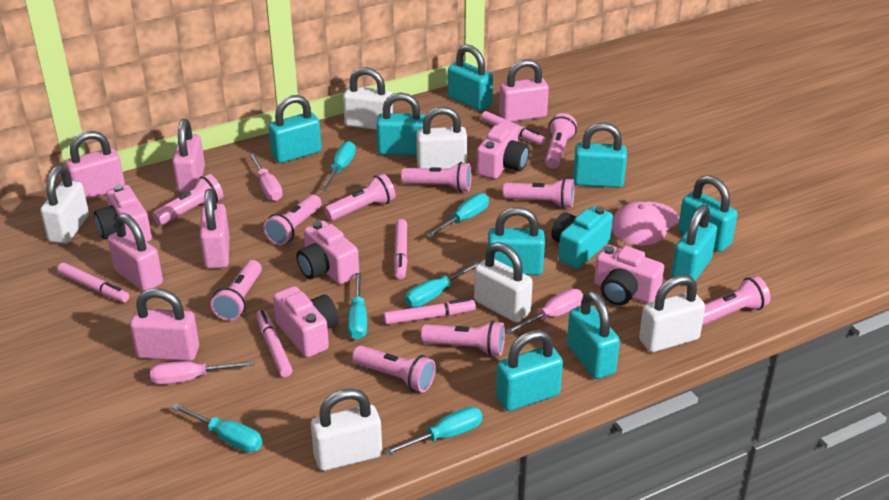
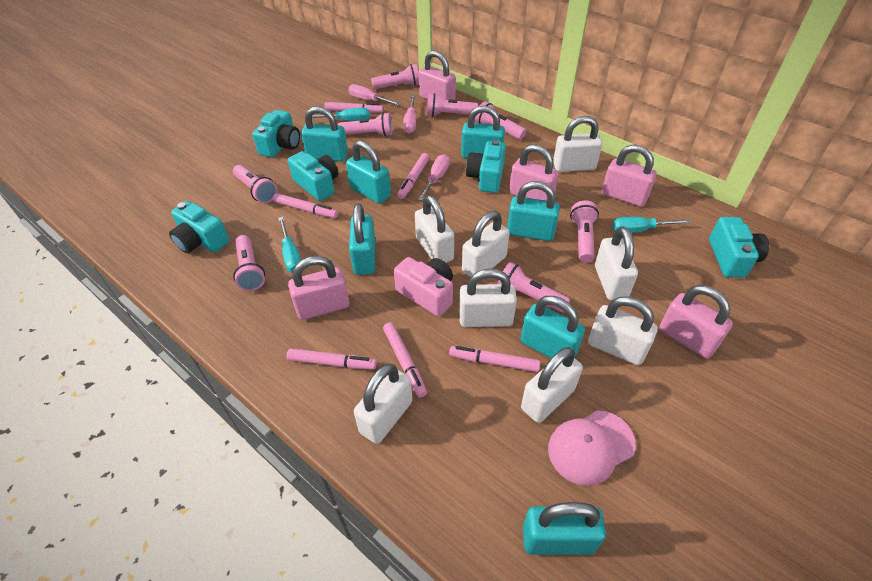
pink camera: [94,185,152,242] [273,286,339,357] [296,220,359,284] [477,123,529,179] [594,245,664,306] = 5 -> [394,257,453,316] = 1
pink flashlight: [152,174,223,225] [211,260,262,321] [263,195,321,245] [324,174,396,221] [352,346,436,393] [401,162,471,192] [421,320,505,357] [503,178,574,209] [545,113,577,169] [702,276,770,325] = 10 -> [233,165,277,203] [233,235,265,291] [338,112,393,137] [371,64,419,89] [427,93,478,117] [475,101,526,140] [498,262,570,313] [570,201,599,263] = 8
pink marker: [57,263,129,302] [256,310,292,377] [384,298,476,325] [394,219,408,279] [481,111,545,145] = 5 -> [273,193,338,218] [287,348,377,370] [324,102,383,113] [383,323,427,398] [397,153,429,199] [449,346,540,372] = 6
pink padlock: [65,131,125,200] [108,213,163,291] [130,288,199,361] [172,119,205,193] [200,189,229,269] [499,59,549,122] = 6 -> [288,256,349,320] [419,50,456,100] [509,144,559,201] [602,144,657,207] [659,285,733,358] = 5
turquoise camera: [552,206,613,269] = 1 -> [169,201,229,253] [252,110,300,158] [288,151,338,201] [466,140,506,193] [709,217,769,278] = 5
turquoise padlock: [268,95,322,163] [377,93,425,156] [448,44,493,111] [488,207,545,275] [496,330,563,411] [567,291,620,379] [573,122,627,188] [671,205,717,281] [678,175,738,252] = 9 -> [301,106,348,162] [346,141,391,204] [349,203,376,275] [461,106,505,159] [507,181,560,241] [521,296,585,358] [523,502,606,555] = 7
turquoise screwdriver: [171,403,262,452] [321,141,356,191] [348,273,367,340] [383,407,483,456] [405,262,479,307] [426,193,489,238] = 6 -> [278,217,301,273] [312,108,370,121] [612,217,691,233] = 3
white padlock: [40,165,89,244] [311,388,382,471] [343,67,393,130] [416,106,467,169] [474,242,533,323] [639,275,705,352] = 6 -> [354,364,413,444] [415,195,454,263] [459,269,517,327] [462,211,510,277] [521,347,583,423] [553,116,602,172] [588,296,658,365] [595,226,638,301] = 8

